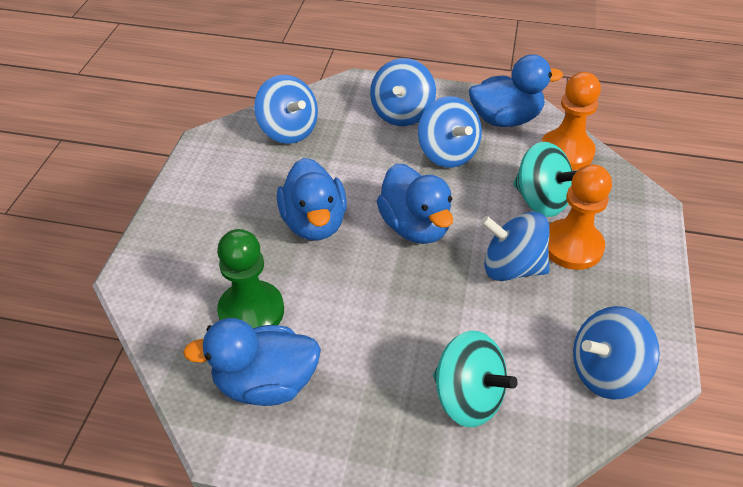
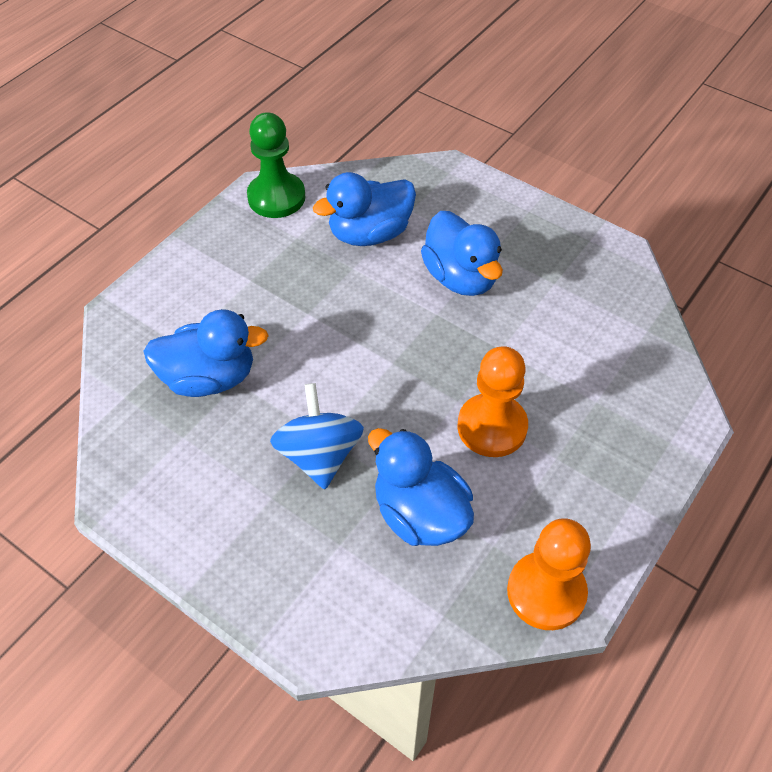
blue spinning top: [254,75,318,144] [370,58,436,126] [418,96,482,168] [481,212,550,281] [573,306,660,400] = 5 -> [270,383,364,489] = 1
turquoise spinning top: [433,330,518,427] [513,142,577,217] = 2 -> none = 0

